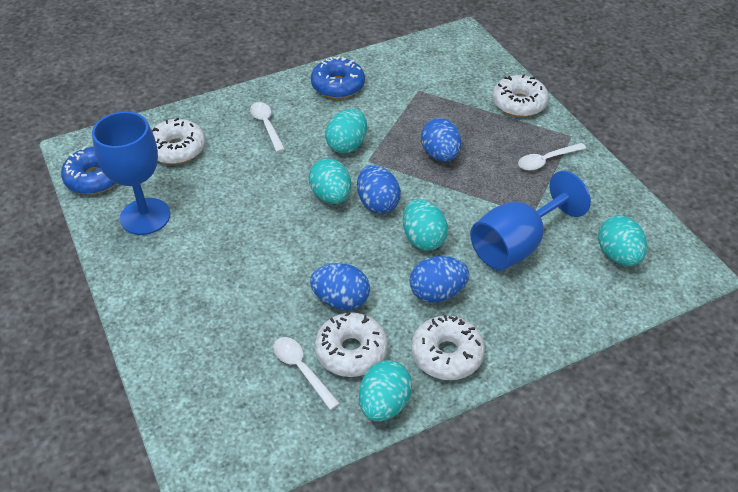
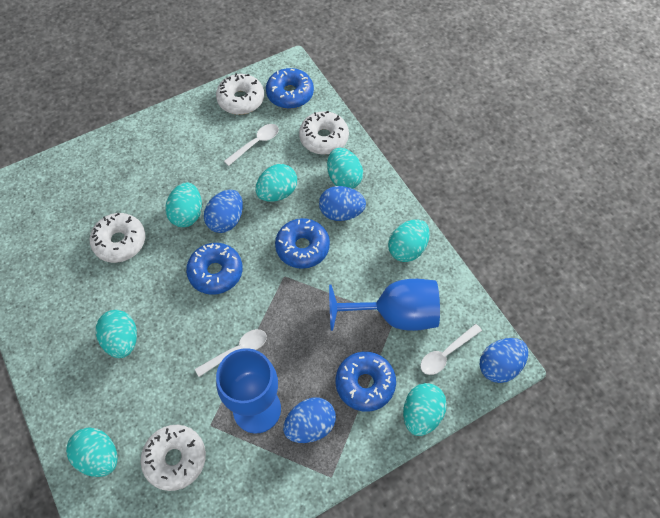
blue donut: [61,146,116,194] [311,56,365,99] = 2 -> [186,243,243,295] [266,68,314,109] [275,218,330,269] [336,352,396,412] = 4
turquoise egg: [308,158,351,204] [325,109,367,153] [359,361,412,422] [403,199,448,251] [598,216,647,266] = 5 -> [66,427,118,477] [96,310,137,358] [165,183,202,227] [255,164,297,202] [327,148,363,189] [388,219,430,262] [403,383,447,436] = 7

